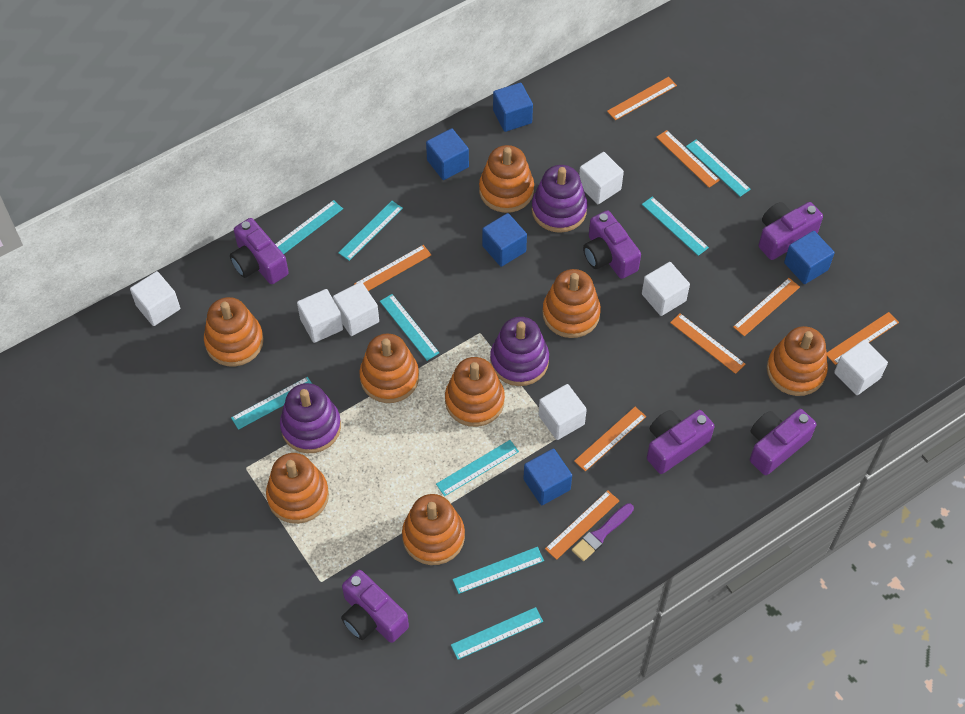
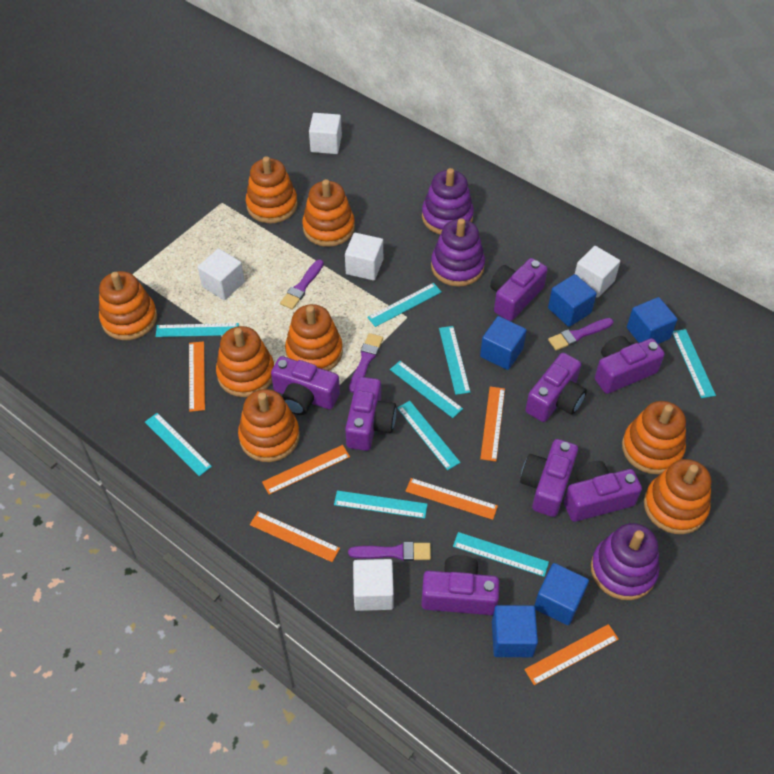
orange ruler: [354,245,431,291] [545,490,619,560] [574,407,646,472] [607,77,677,120] [656,130,720,187] [670,313,745,374] [733,278,800,336] [827,312,899,365] = 8 -> [189,341,205,412] [250,511,340,562] [262,445,350,495] [406,478,498,520] [480,387,505,461] [524,624,619,685] = 6
purple brush: [572,503,634,561] = 1 -> [280,259,324,310] [348,542,431,561] [349,333,383,393] [548,318,613,351] = 4
purple camera: [230,218,289,284] [341,570,409,643] [583,210,641,279] [647,410,715,474] [750,409,816,475] [758,202,823,260] = 6 -> [271,356,340,415] [345,377,396,451] [421,555,499,615] [490,258,548,321] [520,439,578,517] [525,353,587,422] [564,461,642,522] [595,336,665,394] = 8
white cube: [130,271,180,326] [297,289,343,343] [333,282,379,336] [538,384,587,440] [579,152,624,204] [642,262,690,316] [834,339,888,395] = 7 -> [198,249,245,300] [309,113,342,154] [345,233,383,280] [353,559,394,611] [575,246,620,298] = 5

